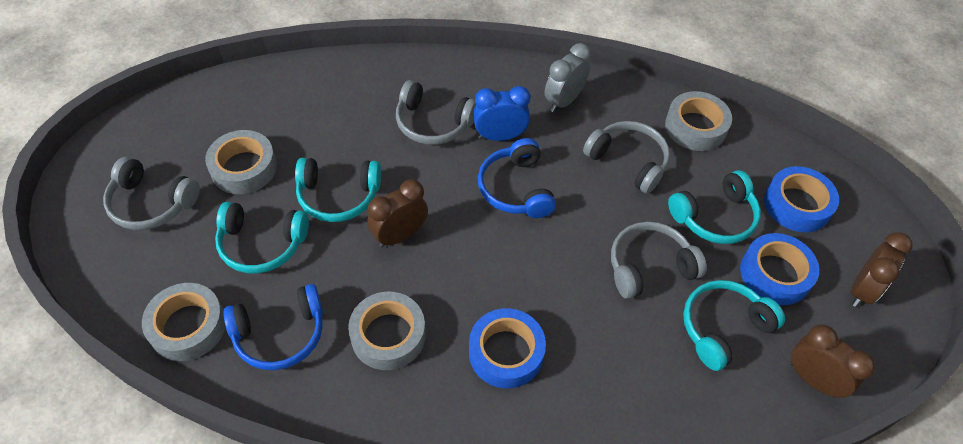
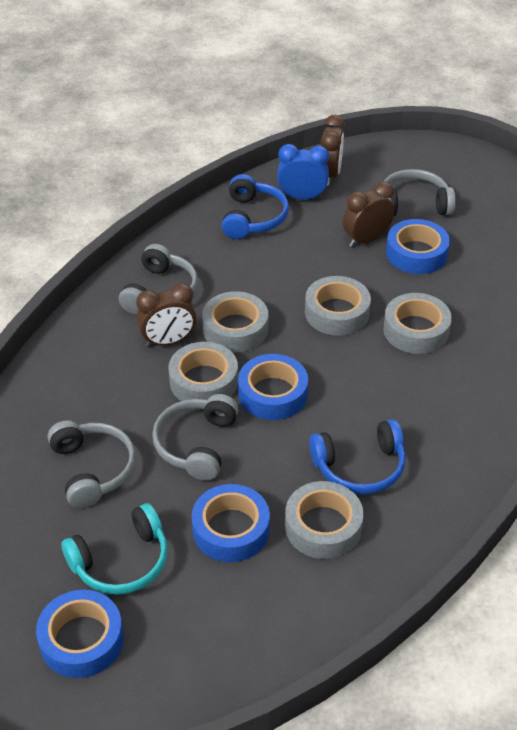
blue tape: [469,308,546,388] [740,233,819,305] [764,166,839,232] = 3 -> [36,590,123,678] [192,484,270,562] [238,354,308,420] [386,219,450,274] = 4
grey clock: [544,43,591,112] = 1 -> none = 0
grey tape: [142,283,226,361] [205,130,277,194] [348,292,426,370] [665,91,732,151] = 4 -> [169,342,238,401] [202,291,268,352] [285,481,363,559] [305,276,371,336] [383,293,452,354] = 5
turquoise headphones: [215,202,309,273] [295,158,381,222] [668,170,761,244] [683,280,785,371] = 4 -> [61,503,168,595] = 1

